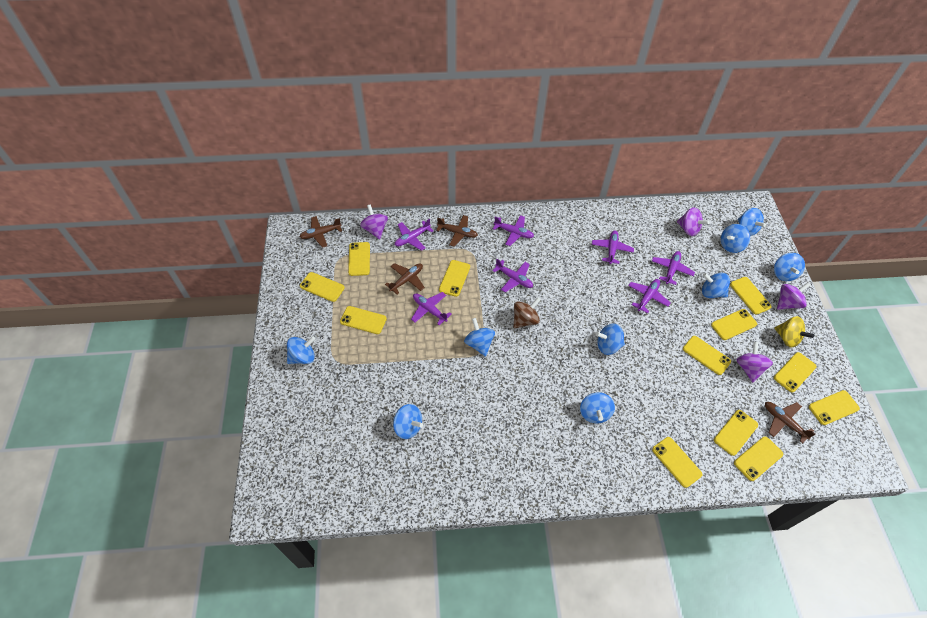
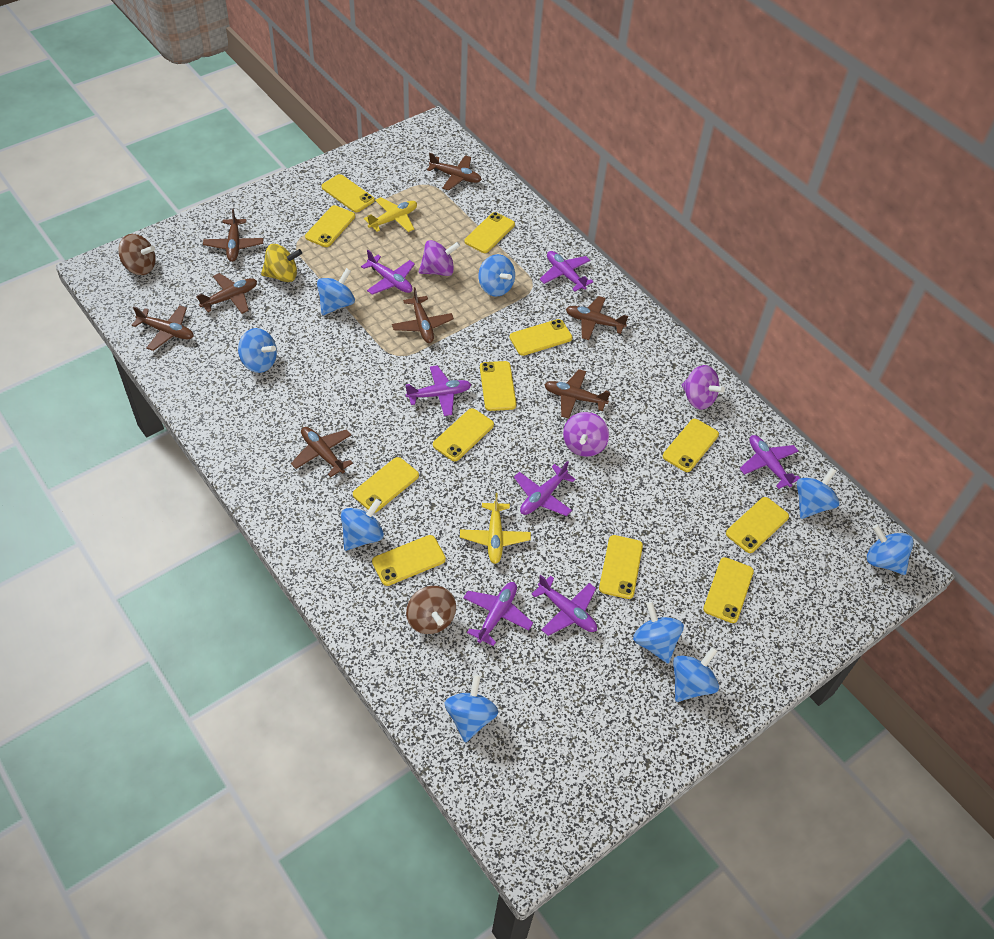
brown plane: [300,216,342,248] [385,263,425,294] [436,215,478,246] [765,402,815,443] = 4 -> [132,306,194,351] [196,273,257,314] [203,208,263,262] [291,427,353,477] [392,287,454,343] [427,153,482,191] [544,369,610,419] [566,296,629,340] = 8
brown spinning top: [513,297,540,328] = 1 -> [118,234,156,275] [406,586,456,634] = 2
purple spinning top: [360,204,388,239] [677,208,710,236] [737,342,773,382] [777,282,811,310] = 4 -> [419,240,460,276] [563,412,609,457] [682,365,725,409] = 3
yellow plane: none = 0 -> [364,197,417,232] [460,493,531,564] = 2

